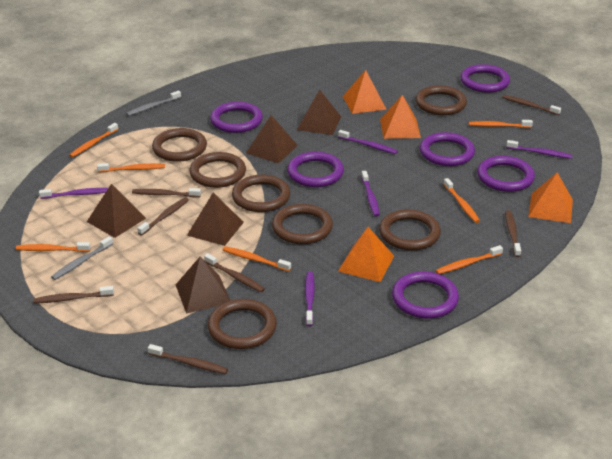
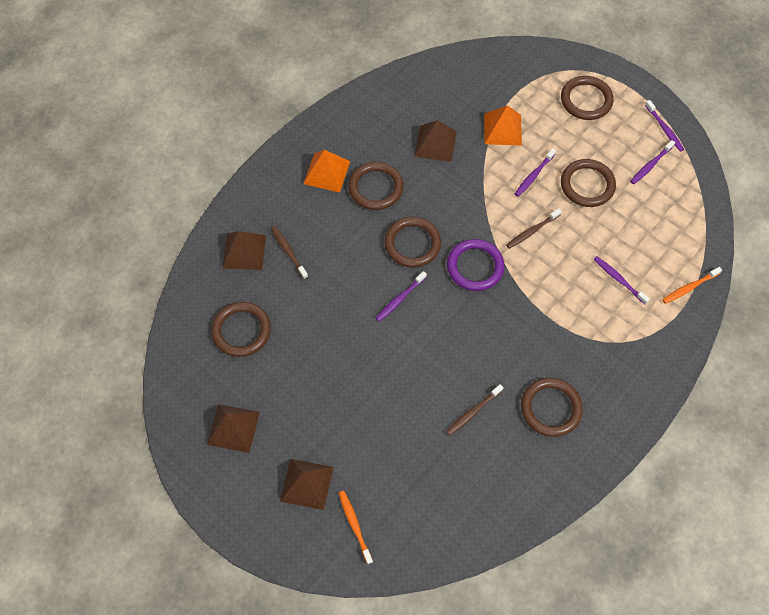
brown pyramid: [87,184,146,238] [176,256,231,313] [187,193,244,246] [246,115,298,164] [297,90,341,135] = 5 -> [207,404,260,453] [222,231,266,270] [280,459,333,510] [414,120,457,162] = 4
brown ring: [152,128,207,162] [189,152,246,188] [208,299,277,349] [232,175,290,212] [272,204,333,244] [379,209,441,251] [416,85,467,115] = 7 -> [211,302,271,357] [348,162,403,210] [384,217,441,268] [521,378,583,437] [561,76,614,120] [561,159,616,207] = 6
brown toothbrush: [33,286,114,303] [132,188,201,197] [137,197,189,236] [148,344,228,374] [204,253,265,292] [502,95,561,115] [505,210,521,257] = 7 -> [271,226,308,279] [446,384,504,435] [506,209,562,249] = 3
grey toothbrush: [51,236,113,280] [126,91,181,116] = 2 -> none = 0
orange pyramid: [338,227,394,282] [343,70,387,114] [380,95,421,139] [528,172,573,223] = 4 -> [303,150,350,192] [484,105,522,146] = 2
orange toothbrush: [16,242,91,252] [69,123,118,157] [97,163,165,172] [223,246,291,272] [436,245,503,274] [443,178,480,223] [469,120,533,128] = 7 -> [339,491,373,565] [662,267,722,304] = 2
purple ring: [210,102,263,133] [287,152,344,187] [392,271,459,319] [420,132,475,166] [460,64,510,93] [477,156,535,192] = 6 -> [447,239,505,291] = 1

